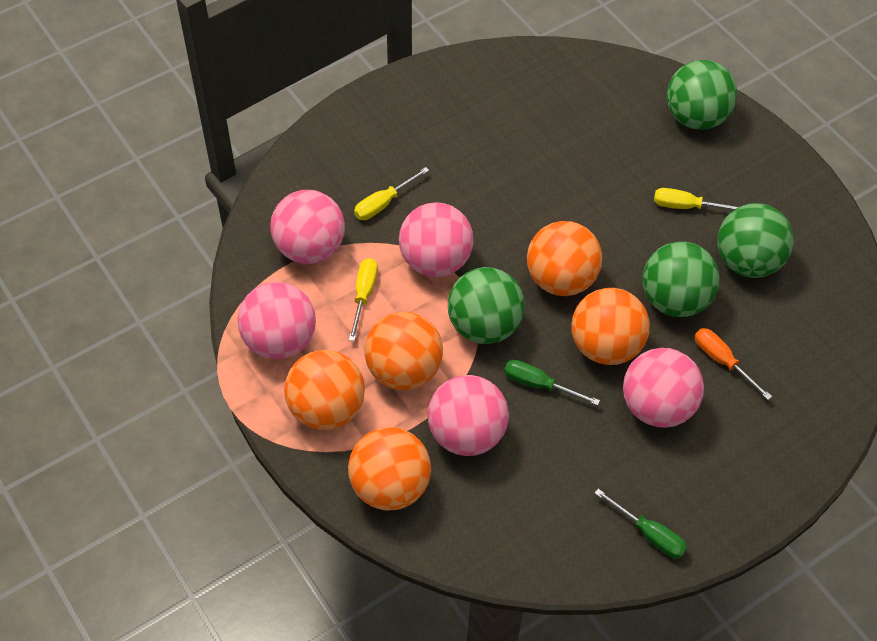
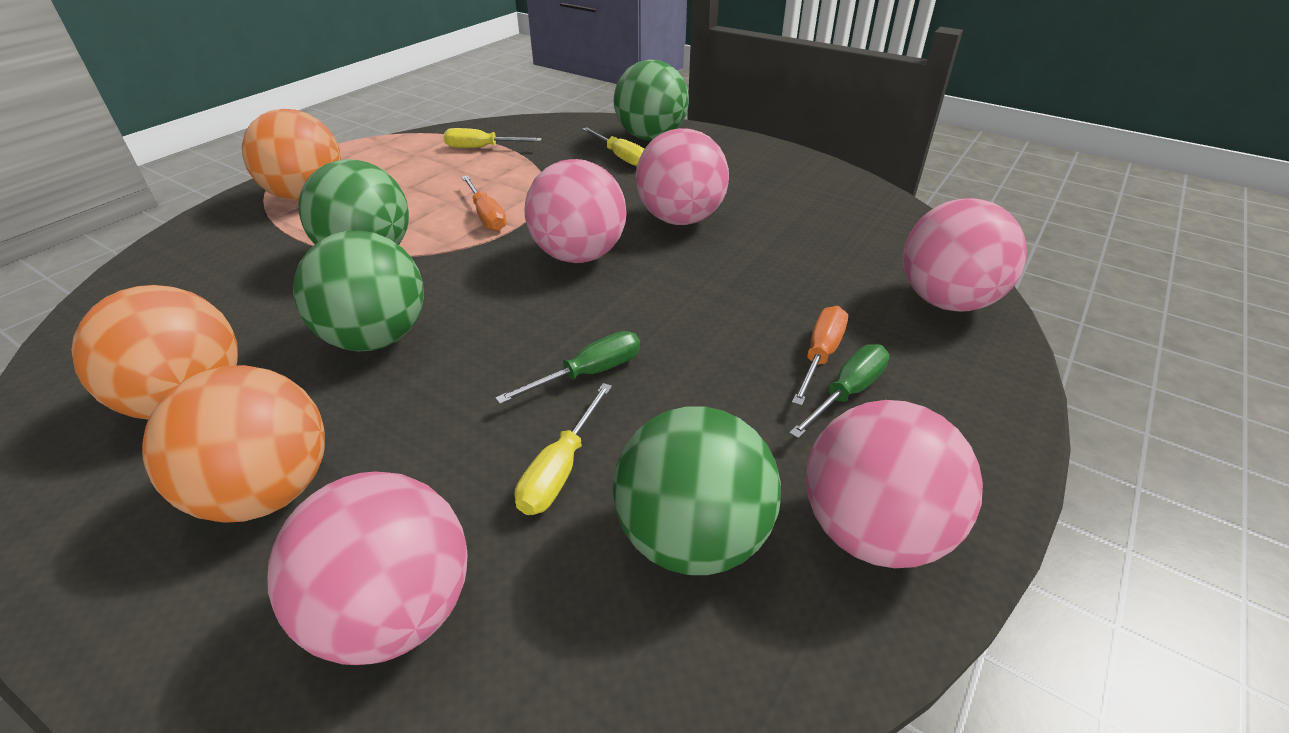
orange ball: [284,350,365,430] [348,427,431,511] [364,312,443,390] [527,221,602,296] [572,288,650,365] = 5 -> [71,285,238,419] [142,365,325,523] [242,109,341,201] = 3
orange screwdriver: [695,328,772,400] = 1 -> [462,176,507,231] [792,306,848,406] = 2

